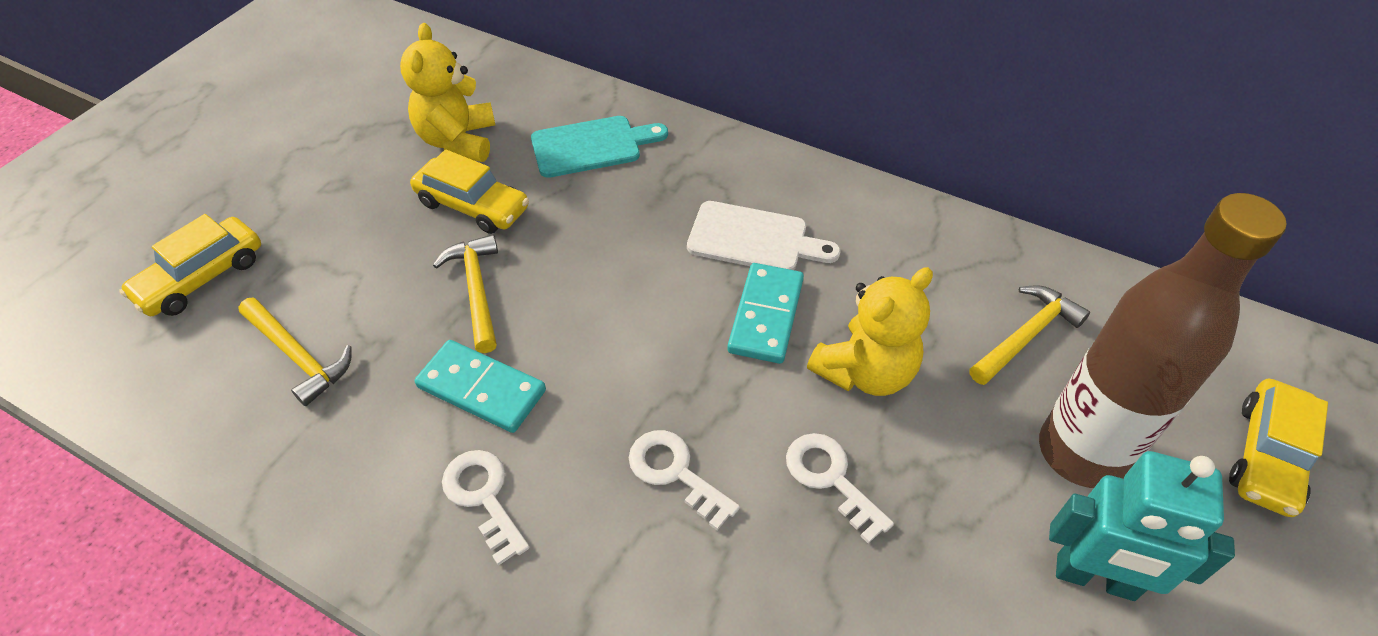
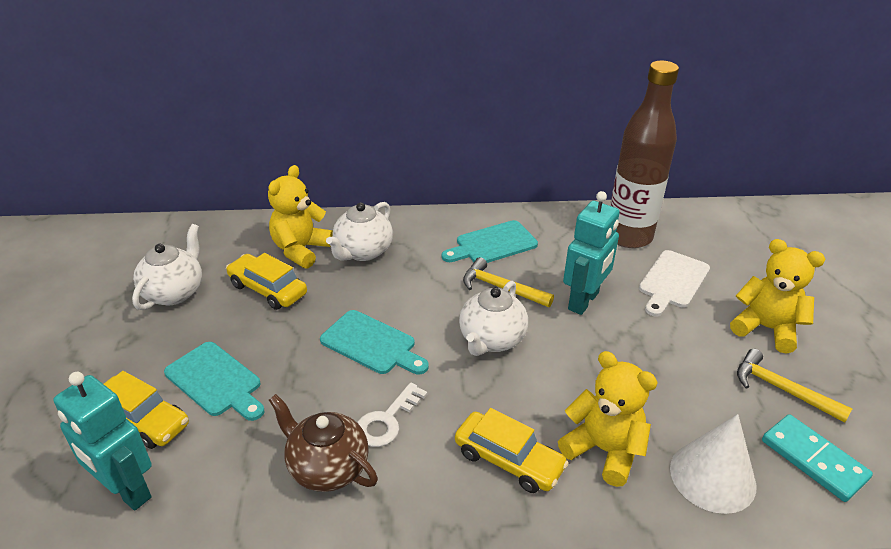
brown teapot: none = 0 -> [269,394,378,492] = 1
turquoise cutting board: [531,116,668,178] = 1 -> [164,342,265,421] [320,310,429,374] [442,220,538,263] = 3
turquoise domino: [415,340,546,433] [727,263,804,364] = 2 -> [762,414,873,502] = 1
turquoise robot: [1049,451,1235,601] = 1 -> [53,372,152,510] [563,191,620,315] = 2
white cone: none = 0 -> [670,414,757,514] = 1
white key: [442,450,530,566] [629,430,740,530] [786,433,894,543] = 3 -> [357,383,428,447] = 1
white teapot: none = 0 -> [132,224,202,310] [326,202,393,261] [459,281,528,356] = 3
yellow hammer: [238,297,352,406] [433,234,498,353] [969,285,1090,385] = 3 -> [463,257,554,307] [737,349,852,423] = 2
yellow teddy bear: [400,23,495,162] [807,267,933,396] = 2 -> [268,165,333,269] [558,351,658,487] [730,239,825,354] = 3

